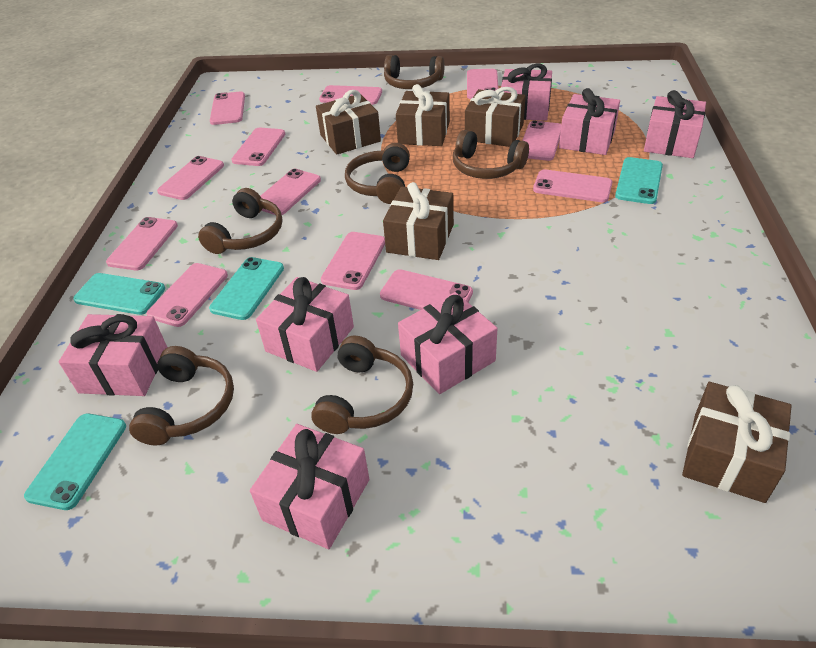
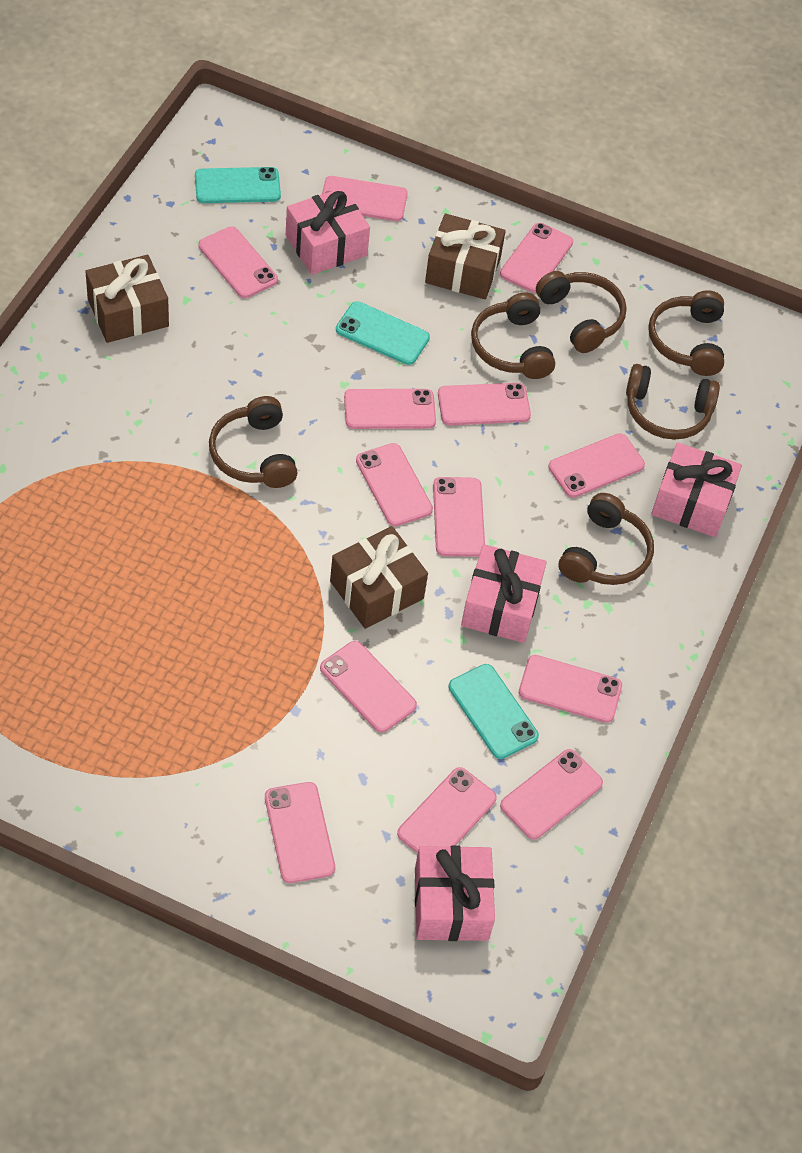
brown gift: [316,90,381,155] [383,182,454,260] [396,84,450,146] [465,87,526,147] [682,382,792,503] = 5 -> [85,255,169,343] [330,526,428,629] [425,214,506,299] = 3
pink gift: [59,314,168,396] [250,424,369,549] [256,277,354,372] [398,292,497,394] [501,63,552,121] [559,88,620,155] [644,90,706,158] = 7 -> [286,188,370,275] [415,845,495,941] [461,544,547,643] [651,442,742,537] = 4
pink phone: [106,217,178,270] [146,263,228,327] [157,156,224,200] [210,91,245,125] [231,128,285,166] [261,169,321,215] [319,85,382,105] [321,232,385,290] [380,269,473,310] [467,69,498,99] [522,120,561,161] [533,169,612,202] = 12 -> [198,226,278,298] [265,782,335,883] [320,641,417,733] [322,176,408,221] [344,389,436,429] [356,443,433,526] [397,767,497,854] [433,477,485,557] [438,383,531,425] [500,223,573,293] [500,749,603,840] [519,655,622,723] [548,433,645,498] = 13
turquoise phone: [24,414,126,510] [73,273,165,315] [209,257,284,320] [615,157,663,204] = 4 -> [195,167,281,203] [336,301,430,365] [448,664,539,759] = 3

